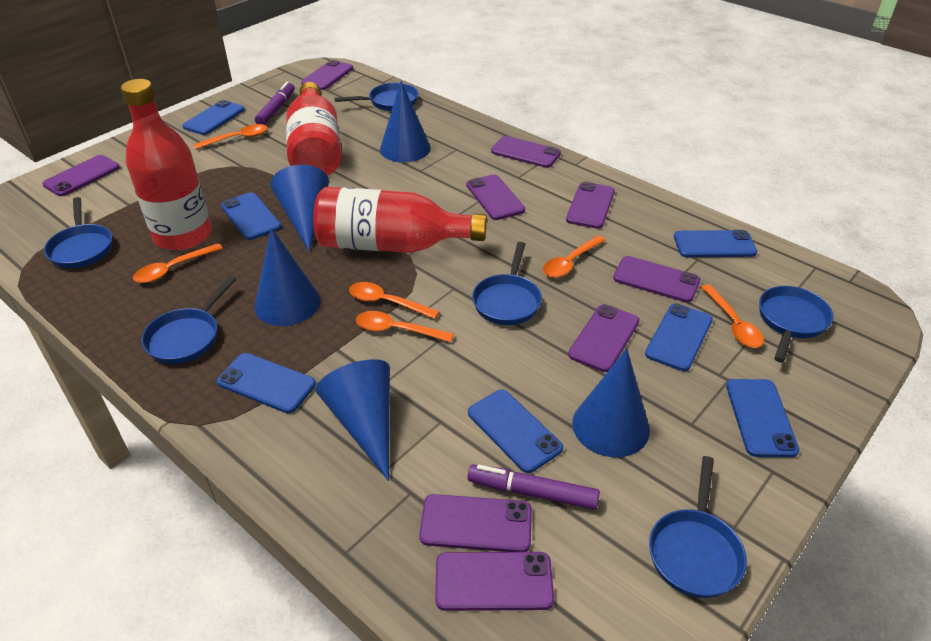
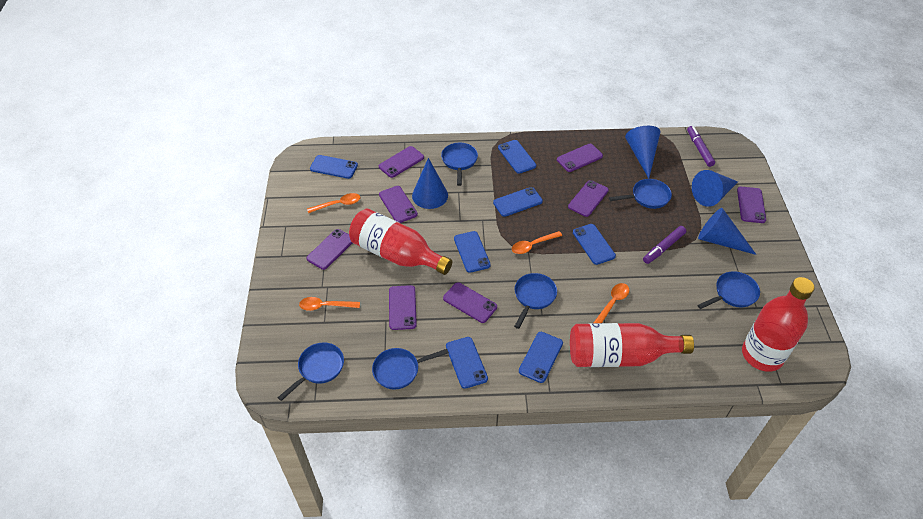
blue cone: [254,228,321,326] [271,165,329,252] [316,359,390,481] [380,81,431,163] [572,349,650,457] = 5 -> [412,158,448,209] [625,126,660,179] [692,170,738,207] [698,208,757,255] = 4
orange spoon: [133,243,223,283] [193,124,267,149] [349,282,440,319] [356,311,454,342] [543,235,606,278] [701,284,764,348] = 6 -> [299,297,360,311] [307,193,360,213] [512,231,562,254] [593,283,629,323] = 4
purple phone: [42,155,120,196] [301,60,353,90] [419,494,532,552] [435,552,554,611] [466,174,525,220] [491,136,561,168] [566,182,615,229] [568,304,640,372] [613,256,700,302] = 9 -> [307,229,352,270] [379,146,424,178] [379,186,418,223] [389,285,417,330] [443,282,497,323] [557,144,603,172] [568,180,609,217] [737,187,766,223] = 8

